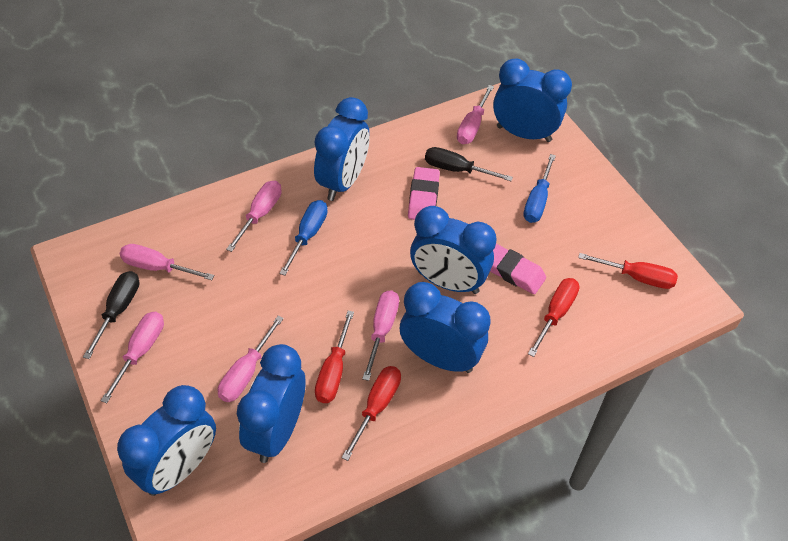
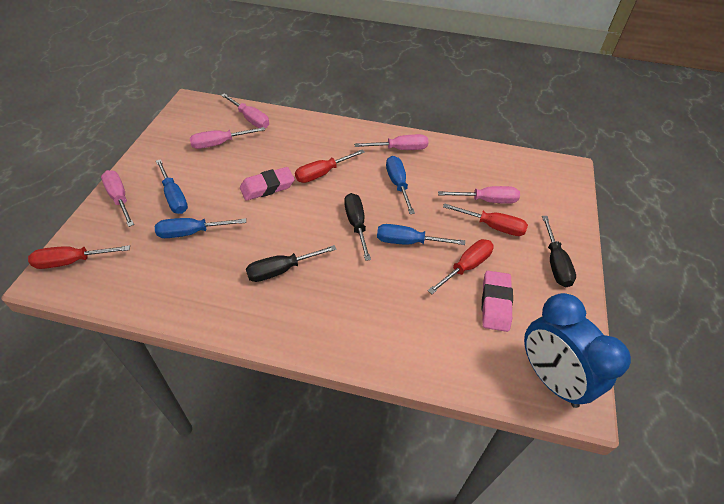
black screwdriver: [83,271,140,359] [425,147,513,181] = 2 -> [246,245,337,282] [344,193,371,261] [542,216,576,287] = 3
blue clock: [117,385,216,496] [237,344,305,463] [314,97,370,201] [400,282,491,373] [410,206,497,294] [493,58,572,142] = 6 -> [524,293,631,408] = 1
blue screwdriver: [279,200,328,276] [523,154,556,223] = 2 -> [155,218,246,238] [156,159,188,214] [377,224,465,245] [386,156,415,214] = 4
pink screwdriver: [101,312,164,403] [120,244,214,280] [218,316,284,402] [226,181,282,252] [362,290,399,381] [457,85,494,144] = 6 -> [101,170,134,227] [189,127,265,149] [221,93,269,128] [354,134,429,150] [438,186,520,204] = 5

